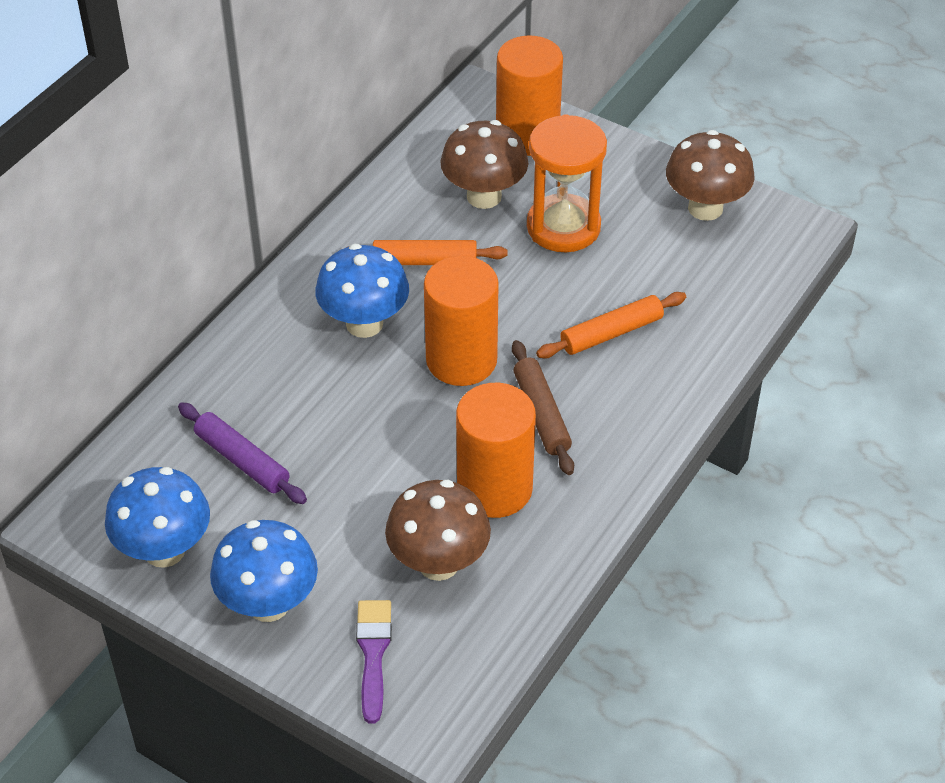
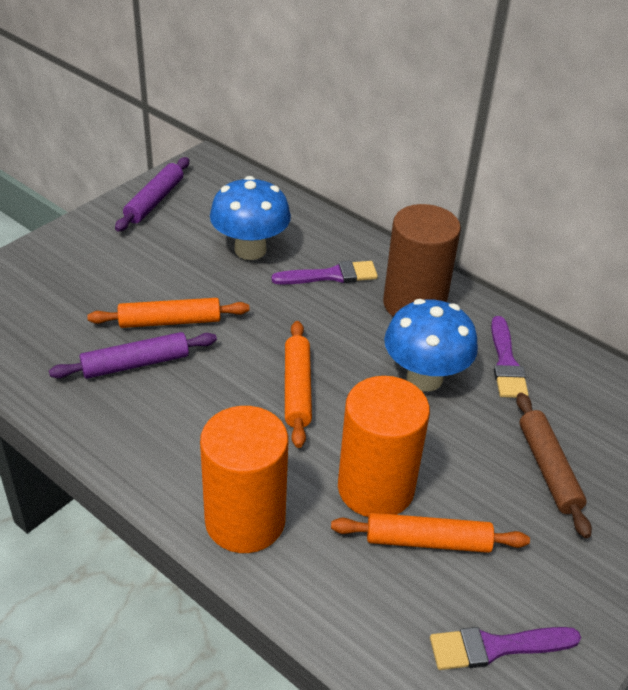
blue mushroom: [105,467,210,568] [210,520,318,622] [315,244,409,338] = 3 -> [210,176,291,260] [384,299,478,391] = 2
brown cylinder: none = 0 -> [383,204,461,317] = 1
brown mushroom: [385,480,491,581] [440,120,528,209] [666,130,755,221] = 3 -> none = 0
orange cylinder: [424,256,499,386] [456,383,536,518] [496,35,563,156] = 3 -> [200,406,288,553] [338,376,430,517] = 2
orange hourglass: [527,114,607,252] = 1 -> none = 0
orange rolling pin: [349,240,508,265] [536,292,686,358] = 2 -> [87,298,250,328] [285,321,312,448] [331,513,530,553] = 3
purple brush: [356,600,392,724] = 1 -> [272,261,378,285] [430,627,581,670] [491,316,529,398] = 3
purple rolling pin: [178,402,307,504] = 1 -> [49,332,217,379] [115,157,189,232] = 2

